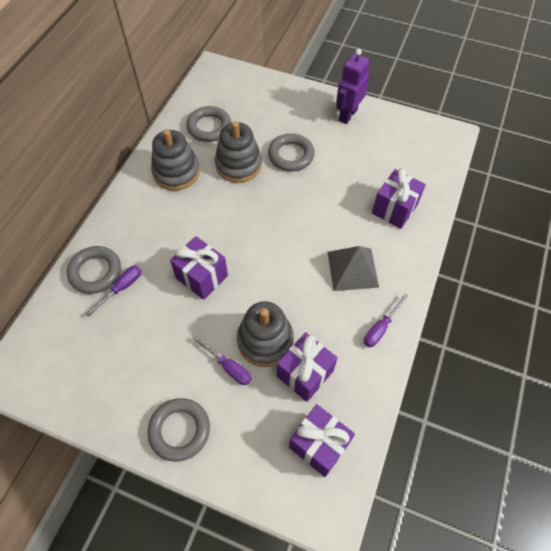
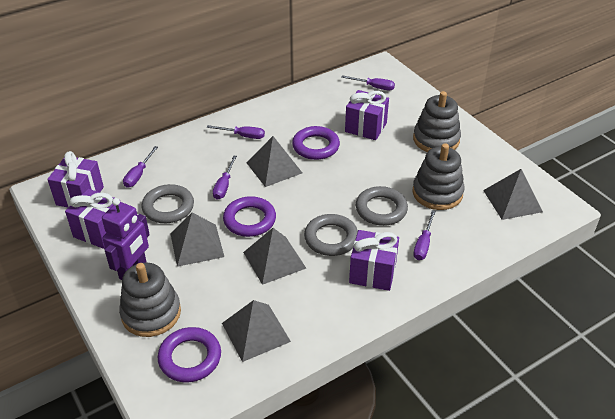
grey pyramid: [328,246,379,291] = 1 -> [170,213,224,267] [222,300,291,362] [243,228,306,285] [247,136,302,187] [483,169,543,220] = 5
grey ring: [67,246,121,294] [147,398,210,462] [186,106,231,142] [268,133,315,171] = 4 -> [142,184,194,223] [304,214,358,256] [356,186,408,226] = 3
purple ring: none = 0 -> [158,327,221,382] [223,196,276,237] [292,126,340,160] = 3
purple screwdriver: [86,265,141,317] [193,336,251,385] [364,293,409,347] = 3 -> [123,146,158,188] [207,125,265,139] [213,155,237,200] [341,75,395,91] [413,210,436,260] = 5

